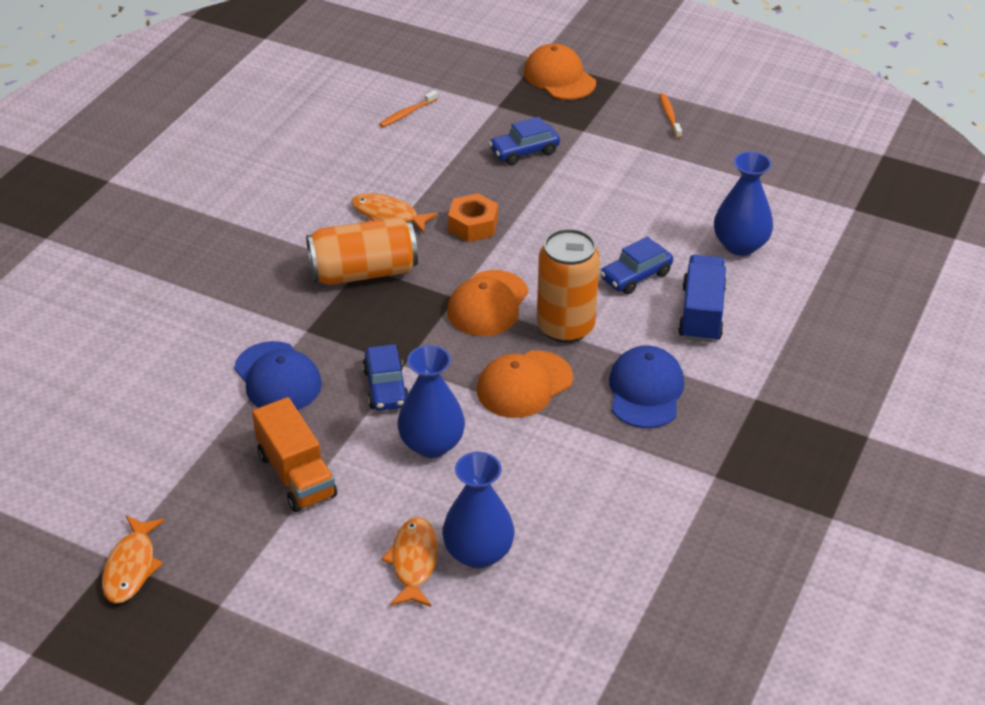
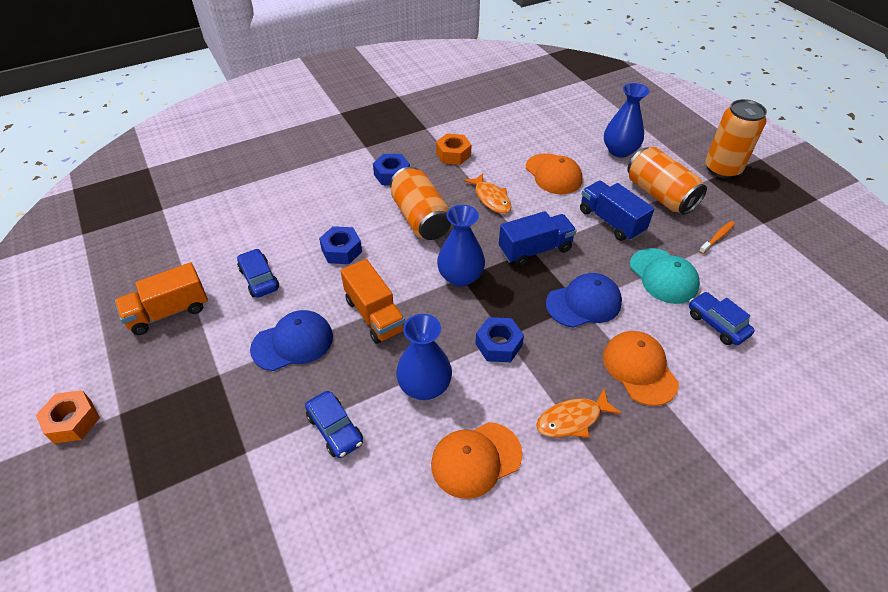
blue nut: none = 0 -> [319,226,362,264] [373,154,410,185] [475,317,524,362] = 3
blue truck: [678,255,726,343] = 1 -> [499,211,576,267] [580,181,654,241] = 2
orange can: [306,217,418,285] [537,229,600,343] = 2 -> [390,167,451,240] [627,147,707,215] [705,99,767,179] = 3
orange fish: [102,516,165,604] [351,193,438,233] [381,517,438,607] = 3 -> [464,173,512,214] [536,388,621,438] = 2
orange nut: [448,193,498,242] = 1 -> [36,390,100,444] [436,133,471,165] = 2
orange toothbrush: [379,90,438,127] [659,93,682,139] = 2 -> [699,221,735,254] = 1
orange truck: [252,397,337,512] = 1 -> [115,262,208,335] [340,259,405,344] = 2
turquoise cap: none = 0 -> [630,248,700,304] = 1

